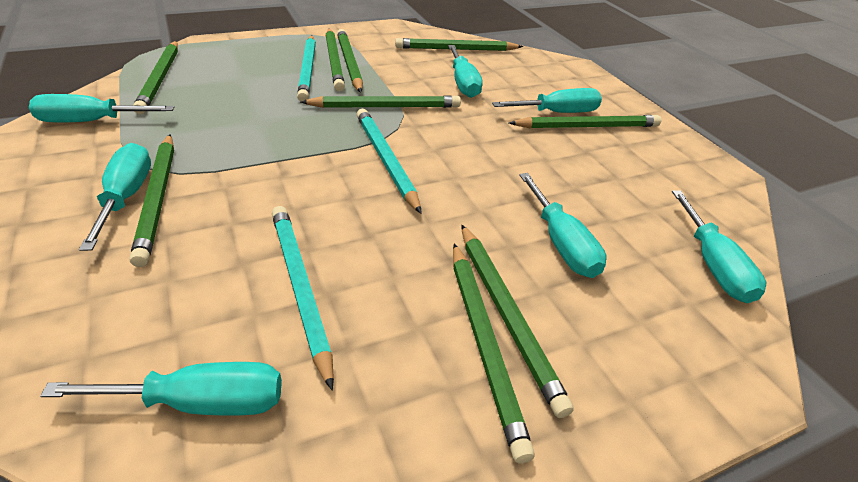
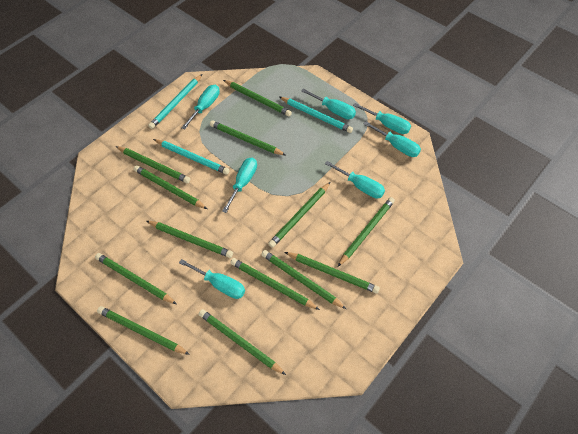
green pencil: [130,134,174,267] [133,41,178,114] [301,95,461,108] [326,29,345,91] [337,29,363,93] [395,38,523,51] [453,243,534,464] [461,225,574,418] [509,115,662,128] = 9 -> [95,253,177,304] [97,306,190,355] [115,146,190,183] [134,165,207,209] [146,221,233,258] [198,309,286,375] [210,121,286,155] [223,80,292,117] [230,258,320,310] [261,250,346,309] [268,182,331,248] [285,252,380,294] [338,197,395,267] = 13

